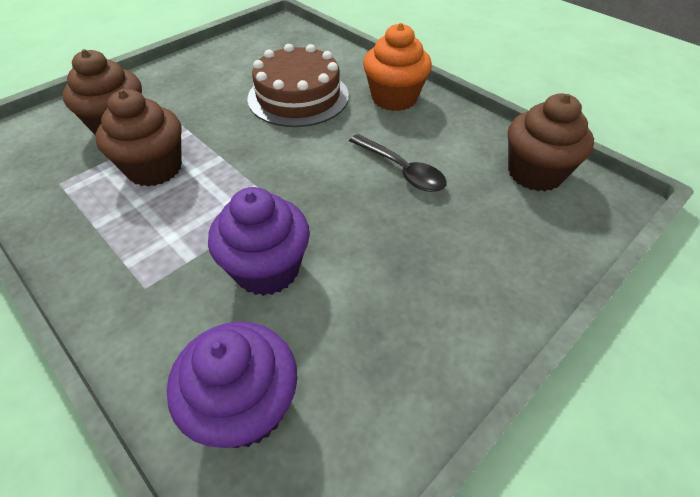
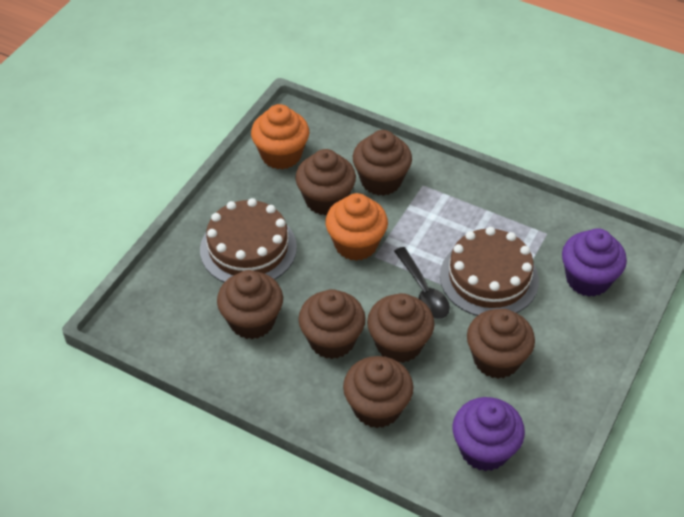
brown cake: [248,44,349,127] = 1 -> [200,198,297,282] [440,227,539,316] = 2
brown cupcake: [63,49,142,136] [96,89,182,187] [508,93,594,191] = 3 -> [217,270,283,339] [295,149,356,215] [298,289,366,359] [343,356,413,428] [353,130,412,196] [367,293,434,363] [467,309,535,379] = 7
orange cupcake: [363,23,432,111] = 1 -> [251,104,309,170] [325,193,388,261] = 2

